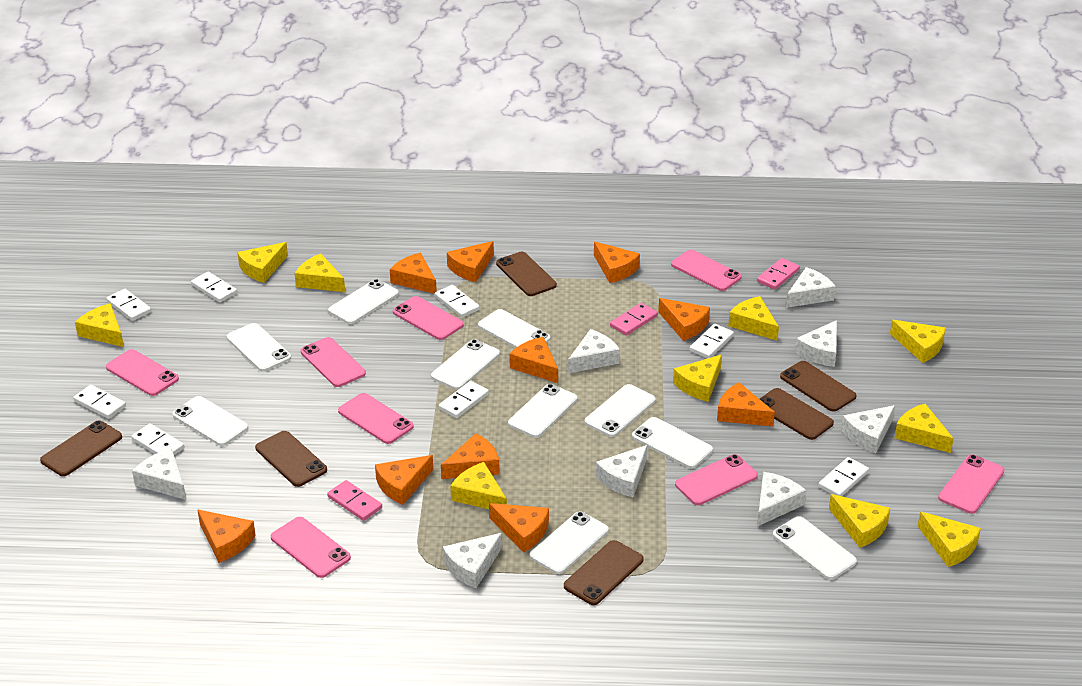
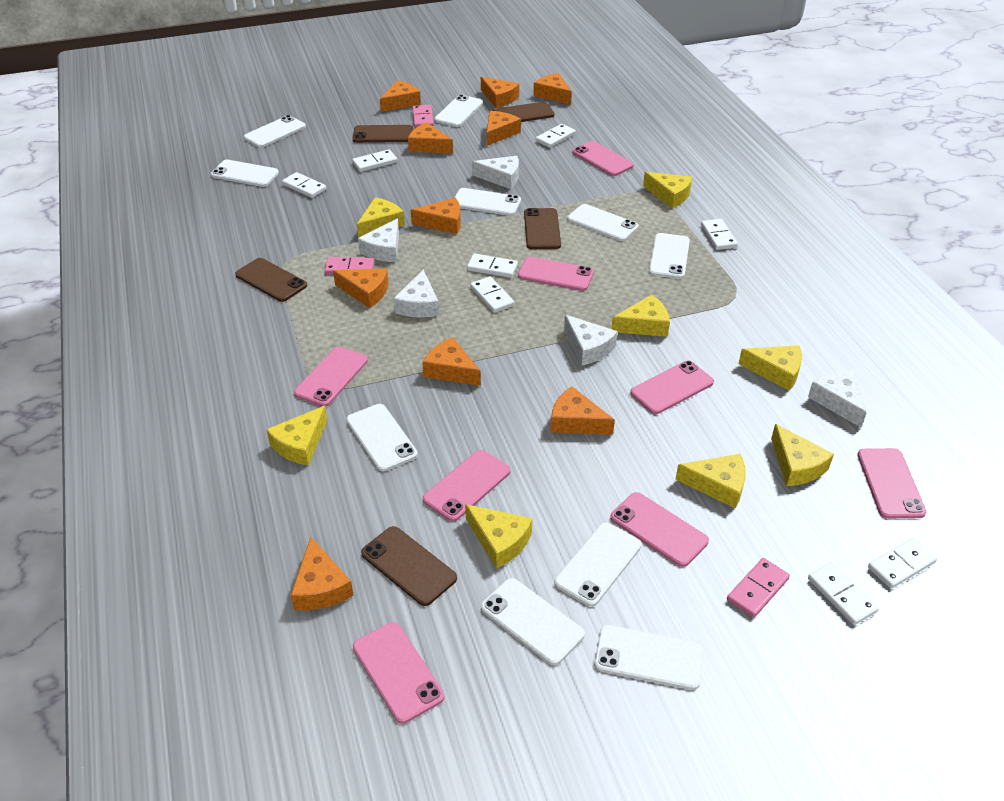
brown phone: [40,421,122,476] [255,431,327,487] [496,252,557,296] [564,540,644,605] [760,388,834,440] [780,361,856,412] = 6 -> [235,258,307,302] [353,125,414,143] [361,526,457,606] [493,102,555,122] [524,208,561,249] = 5
white cheese: [132,448,186,500] [443,533,502,588] [568,329,620,373] [596,445,647,497] [757,472,806,527] [786,267,836,308] [795,320,837,367] [841,405,895,453] = 8 -> [358,218,399,262] [393,270,439,318] [472,156,519,189] [564,315,618,365] [808,371,866,428] = 5
yellow cheese: [75,303,124,347] [237,242,288,283] [295,253,345,292] [450,462,507,509] [673,354,722,402] [728,296,779,341] [829,494,890,548] [890,320,946,363] [895,404,954,453] [918,512,981,567] = 10 -> [266,406,328,466] [357,197,405,238] [465,504,532,569] [611,295,670,337] [643,172,692,208] [675,454,746,508] [738,345,802,391] [771,424,834,486] = 8

